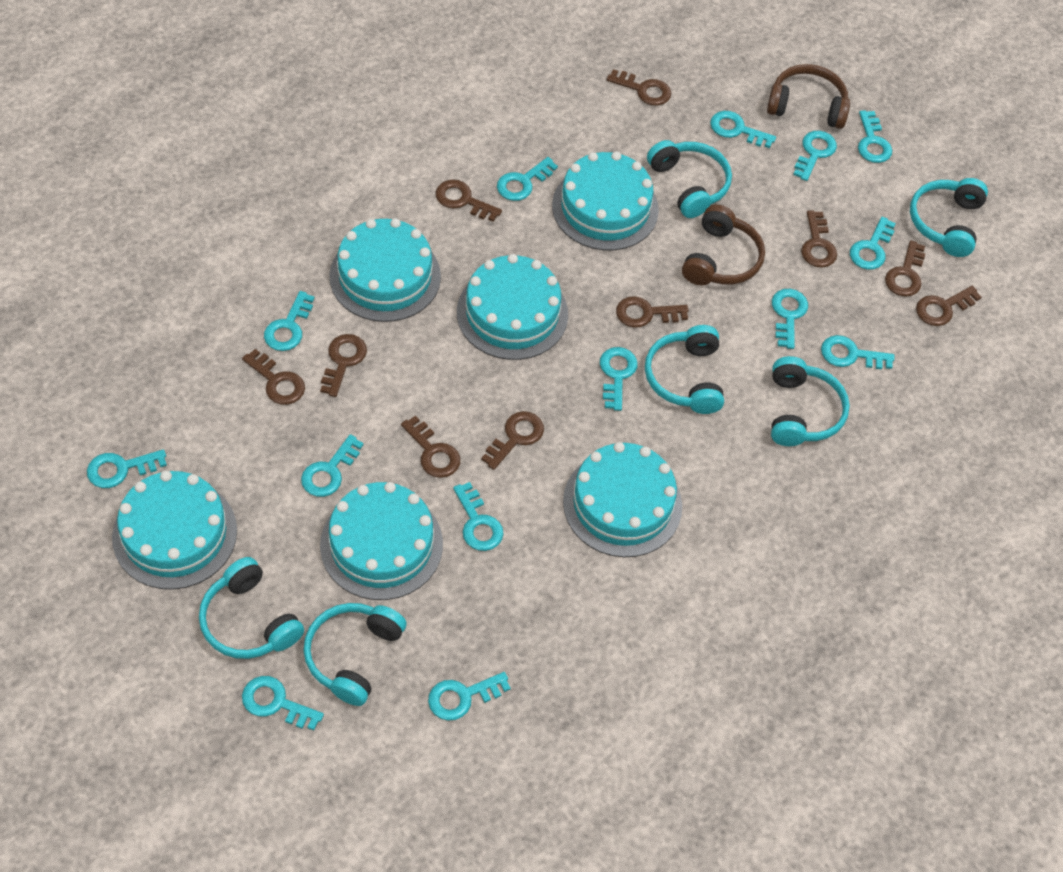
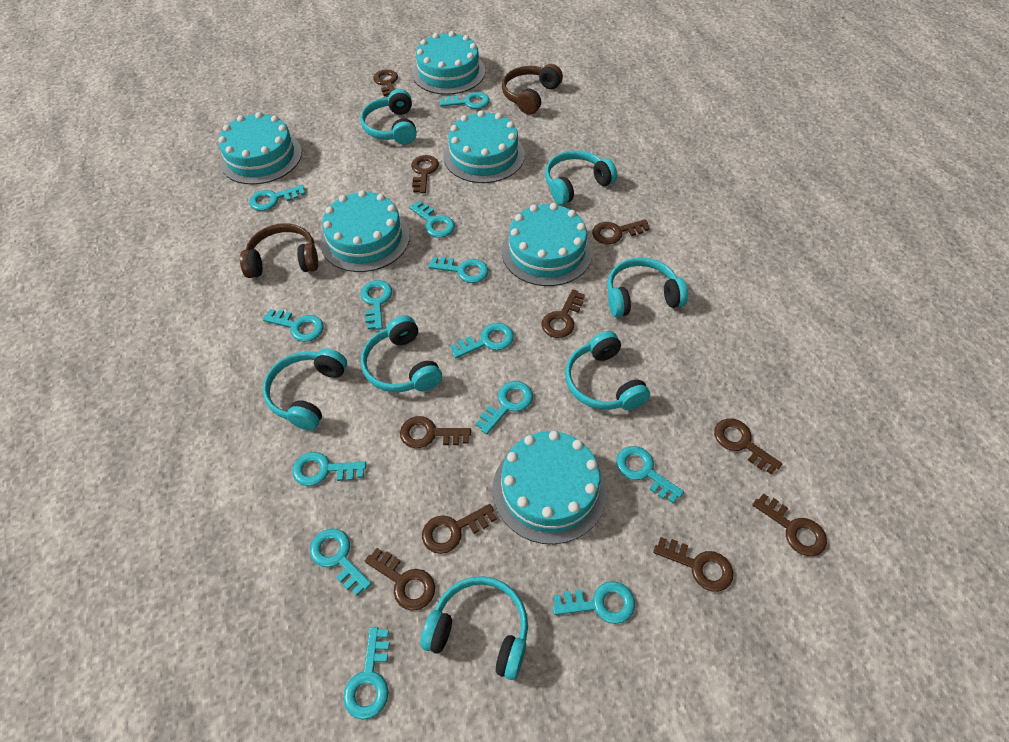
turquoise headphones: [199,557,304,659] [303,603,407,706] [645,325,724,414] [647,140,732,218] [771,356,850,446] [910,178,988,257] = 6 -> [263,348,347,430] [360,89,417,145] [361,315,442,392] [420,576,528,680] [545,150,617,205] [565,331,650,410] [607,257,688,317] = 7
turquoise key: [87,449,167,488] [242,676,324,730] [264,291,315,351] [301,434,364,497] [428,672,511,721] [453,482,504,551] [497,157,558,201] [600,347,637,411] [710,111,776,148] [772,289,808,349] [793,131,837,181] [821,335,894,369] [850,217,896,270] [858,110,892,163] = 14 -> [249,185,305,211] [263,309,324,342] [292,452,366,486] [310,529,371,596] [343,627,390,720] [361,280,392,330] [409,201,455,238] [428,257,488,283] [440,92,490,109] [451,323,514,358] [476,381,533,434] [553,581,635,624] [616,446,684,503] = 13

